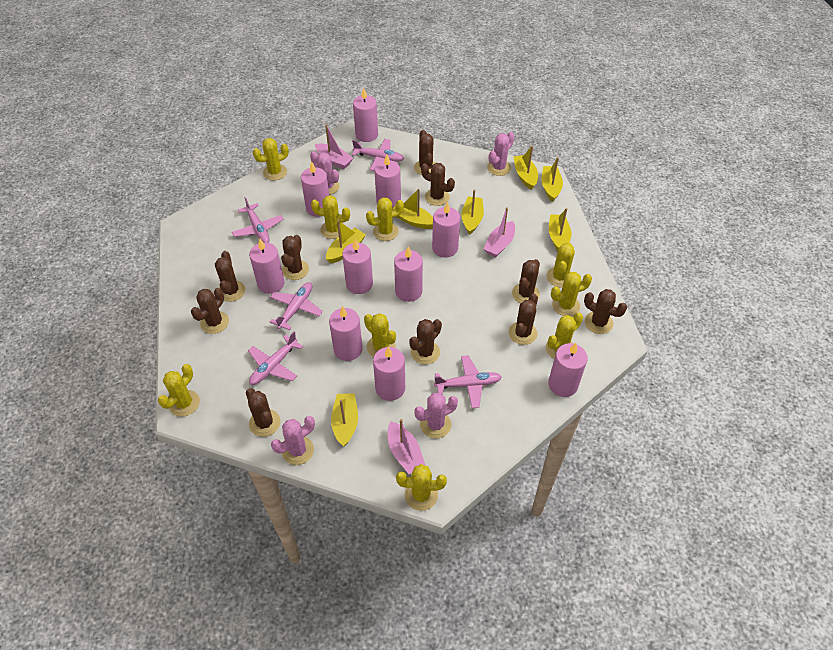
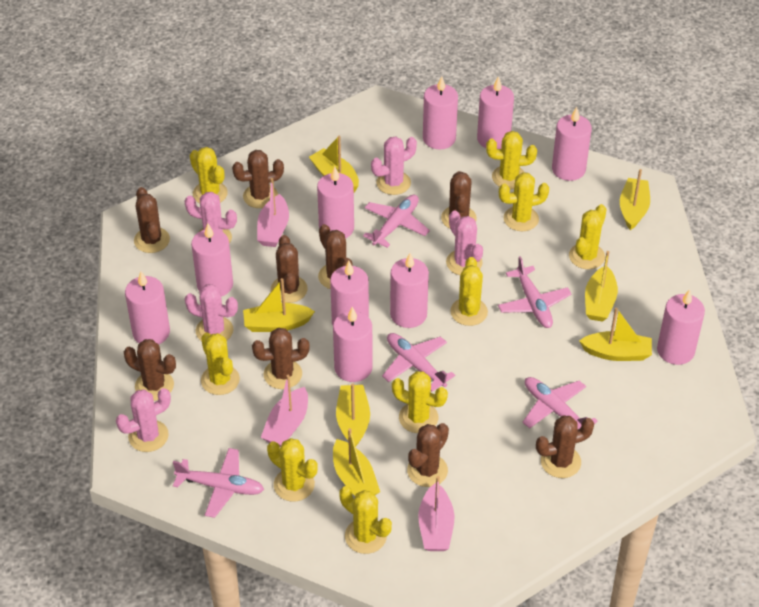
brown cactus: [191,288,229,334] [215,251,245,302] [246,388,281,437] [281,235,309,280] [409,319,442,365] [414,130,435,175] [421,163,455,206] [509,294,538,345] [512,259,540,303] [584,289,627,334] = 10 -> [124,339,176,401] [134,187,170,253] [232,150,284,208] [252,328,310,389] [271,235,308,303] [318,224,353,289] [407,423,449,487] [441,171,477,229] [536,415,594,478] = 9
pink cactus: [271,416,315,465] [310,151,340,195] [414,393,458,438] [487,132,515,176] = 4 -> [116,388,171,452] [184,192,237,244] [185,284,238,341] [371,137,417,195] [446,211,483,275] = 5

